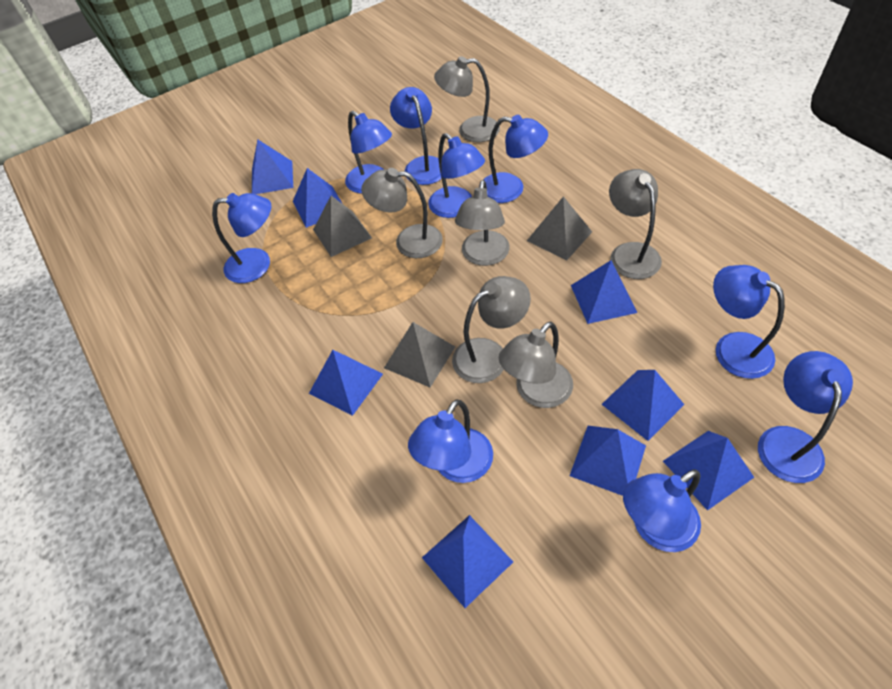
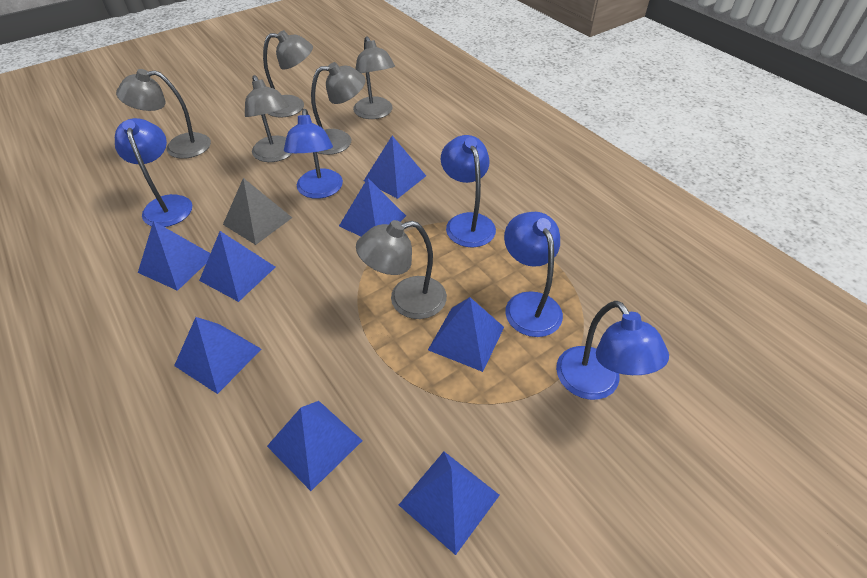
blue lamp: [212,193,271,283] [345,111,392,194] [390,87,442,185] [408,400,493,483] [428,133,485,218] [479,115,548,203] [623,469,701,552] [713,265,785,379] [758,351,853,483] = 9 -> [115,118,192,227] [284,109,343,199] [441,135,496,248] [504,212,563,337] [556,301,669,400] = 5
grey pyramid: [313,196,372,257] [384,322,455,387] [527,196,592,261] = 3 -> [223,178,292,245] = 1

